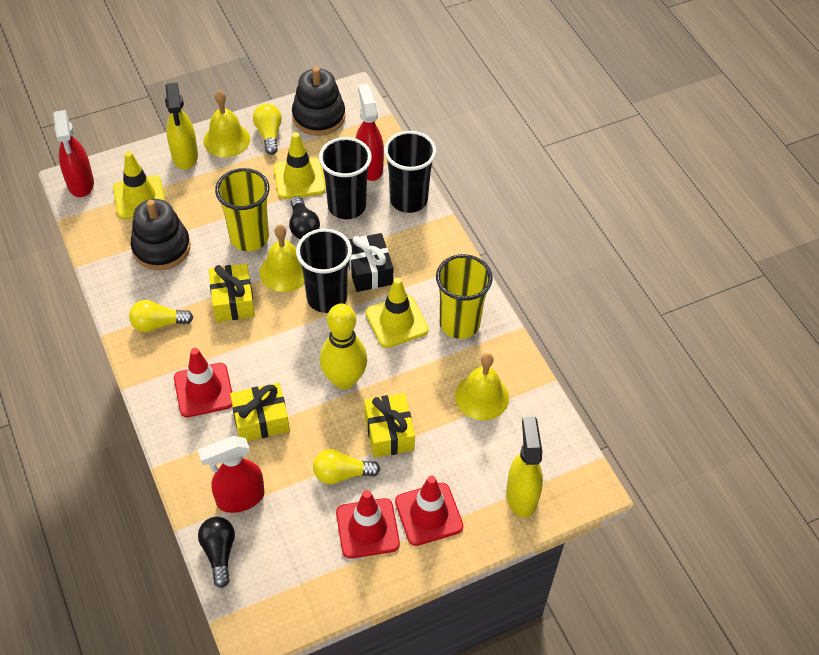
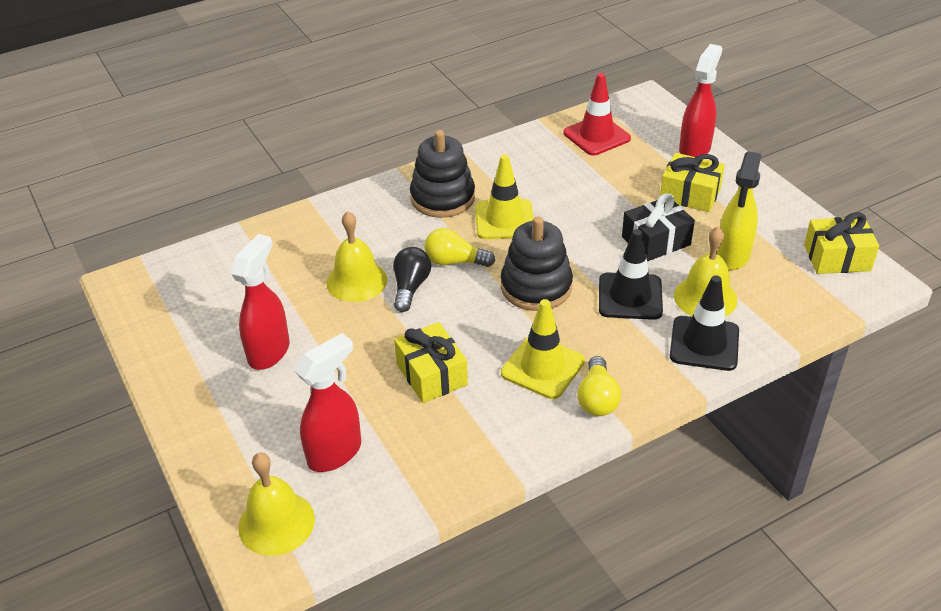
black cup: [296,228,352,313] [319,137,372,219] [384,131,437,213] = 3 -> none = 0
black light bulb: [198,517,235,588] [289,196,320,239] = 2 -> [393,247,431,312] = 1
black traffic cone: none = 0 -> [599,229,663,320] [670,275,739,371] = 2
red traffic cone: [174,348,232,417] [336,490,400,559] [395,475,463,546] = 3 -> [563,73,631,156] = 1
yellow bowling pin: [320,303,367,390] = 1 -> none = 0
yellow cup: [215,168,270,251] [436,254,493,339] = 2 -> none = 0
yellow light bulb: [129,300,193,332] [253,104,282,155] [313,449,380,484] = 3 -> [425,228,495,267] [577,356,621,416] = 2
yellow spray bottle: [165,83,198,169] [506,417,543,517] = 2 -> [717,151,761,270] = 1
yellow traffic cone: [113,151,165,219] [274,132,325,199] [365,277,429,348] = 3 -> [475,155,534,239] [501,299,585,399] = 2

